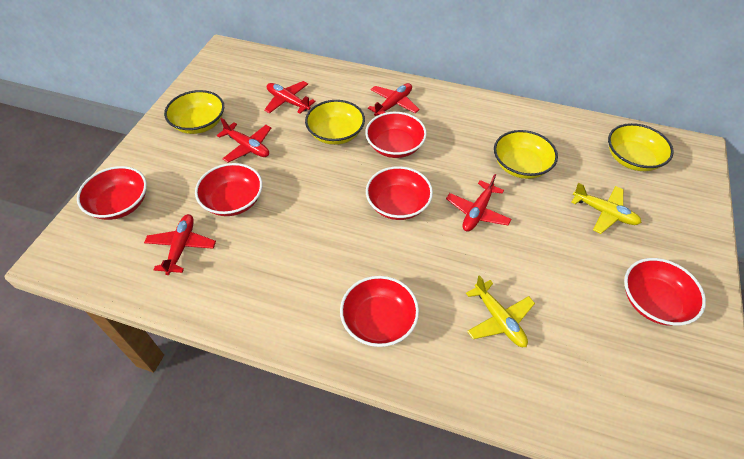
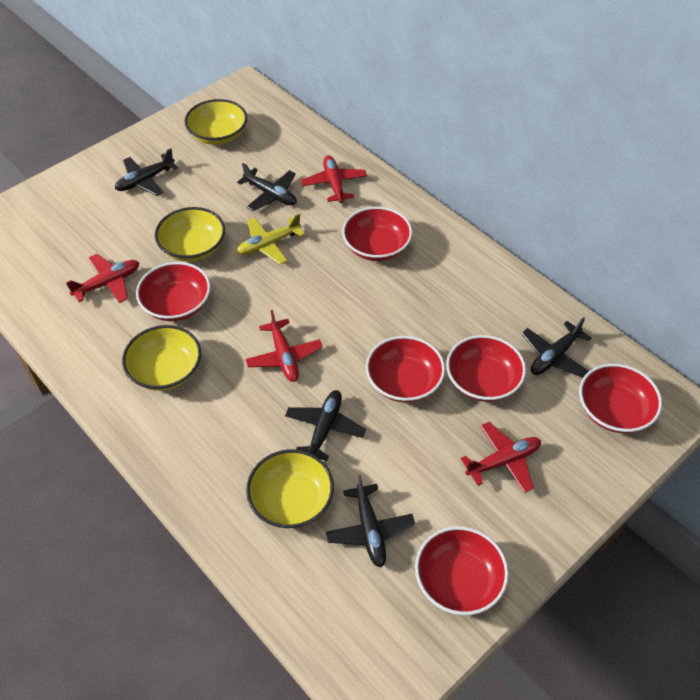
black plane: none = 0 -> [115,148,178,196] [237,163,297,211] [285,390,366,461] [326,475,415,567] [522,317,592,378] = 5
red plane: [144,214,216,275] [217,118,271,162] [264,81,316,114] [368,83,420,116] [446,174,512,232] = 5 -> [66,254,139,303] [245,310,323,382] [301,155,367,203] [461,422,541,493] = 4
yellow plane: [466,275,535,347] [571,183,642,234] = 2 -> [237,214,305,264] = 1

